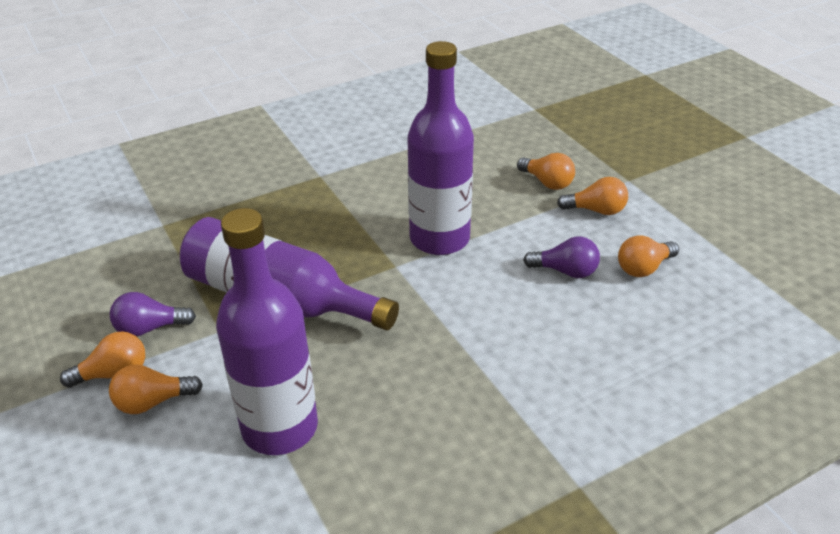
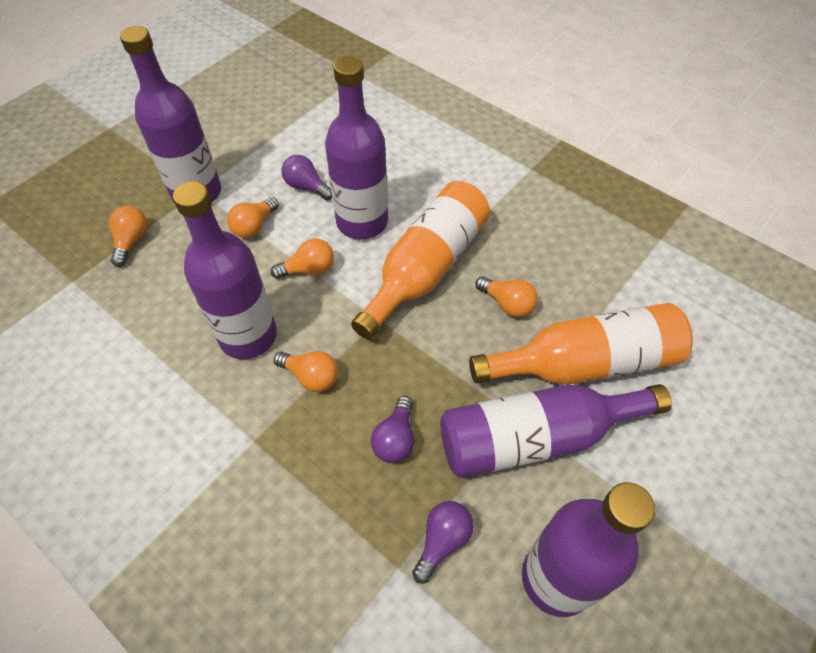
orange bottle: none = 0 -> [351,181,490,340] [469,303,693,385] = 2
purple bottle: [180,217,399,330] [216,208,318,455] [408,41,474,255] = 3 -> [120,26,221,202] [173,181,277,359] [325,56,388,239] [440,384,672,478] [522,482,655,617] = 5
purple light bulb: [110,292,196,336] [523,236,600,278] = 2 -> [282,155,332,201] [371,396,414,463] [412,501,474,584] = 3

